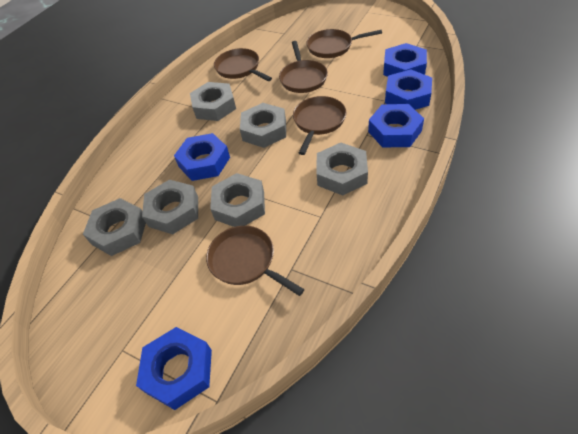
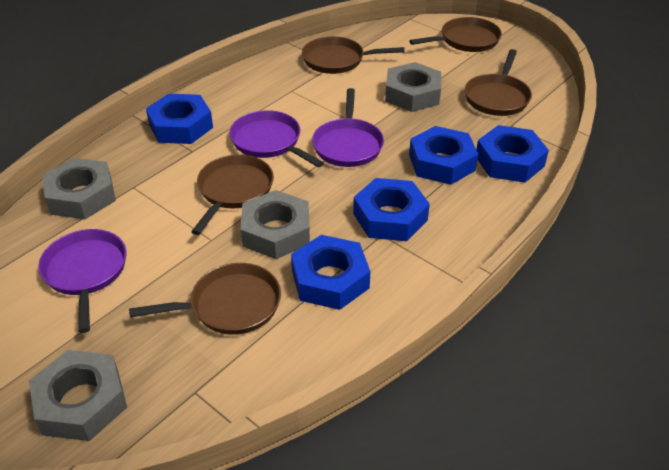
grey nut: [83,198,146,256] [142,180,198,234] [190,82,236,121] [210,173,265,227] [240,103,286,148] [317,143,368,196] = 6 -> [29,350,127,441] [42,158,116,219] [241,190,310,259] [385,62,441,112] = 4
purple pan: none = 0 -> [38,229,127,333] [229,110,324,167] [312,88,384,167] = 3

